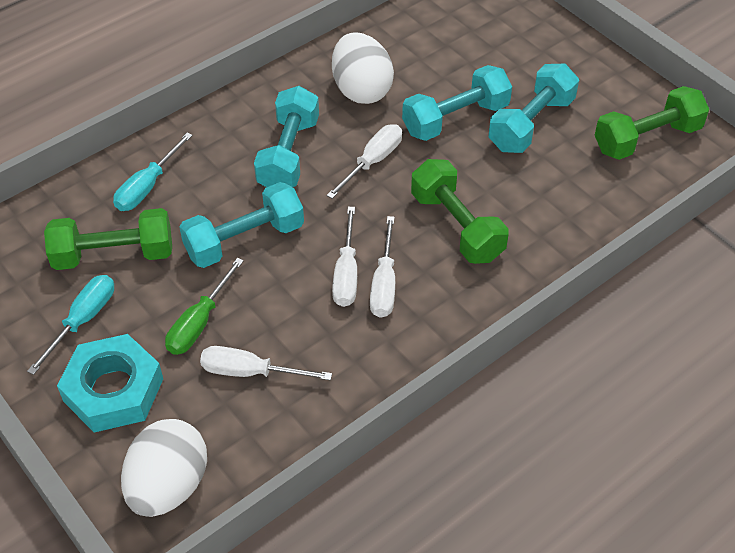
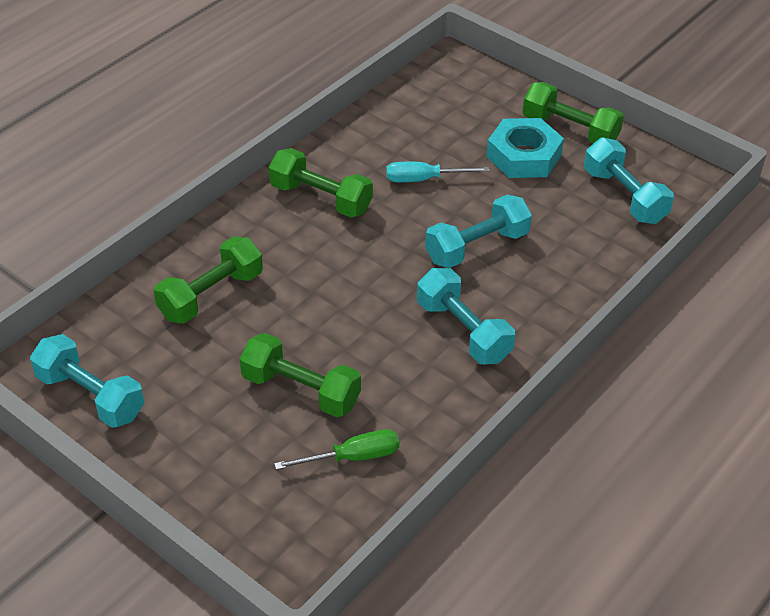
green dumbbell: [44,208,172,270] [411,159,508,264] [595,86,709,160] = 3 -> [154,236,263,324] [240,333,361,417] [269,148,373,218] [523,82,624,144] = 4
turquoise screwdriver: [27,275,114,375] [113,132,193,211] = 2 -> [386,162,489,182] = 1
white egg: [121,419,207,517] [332,33,394,104] = 2 -> none = 0
white screwdriver: [200,346,332,381] [326,124,402,199] [332,207,357,307] [370,216,395,318] = 4 -> none = 0

